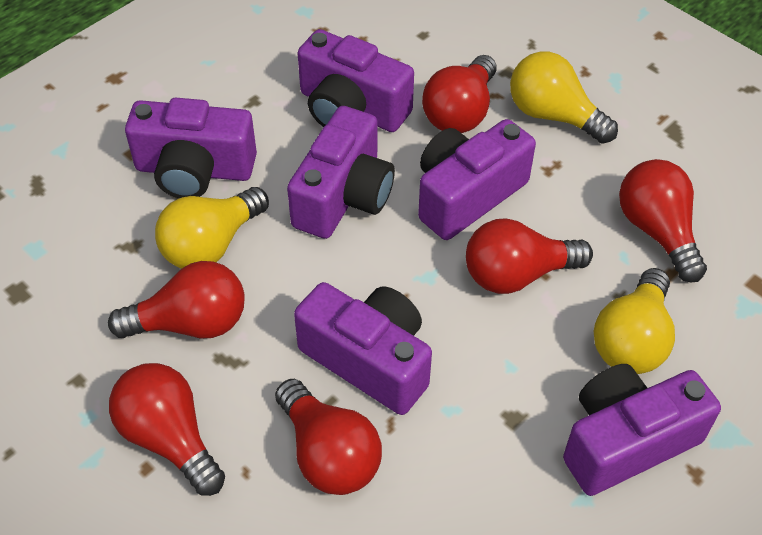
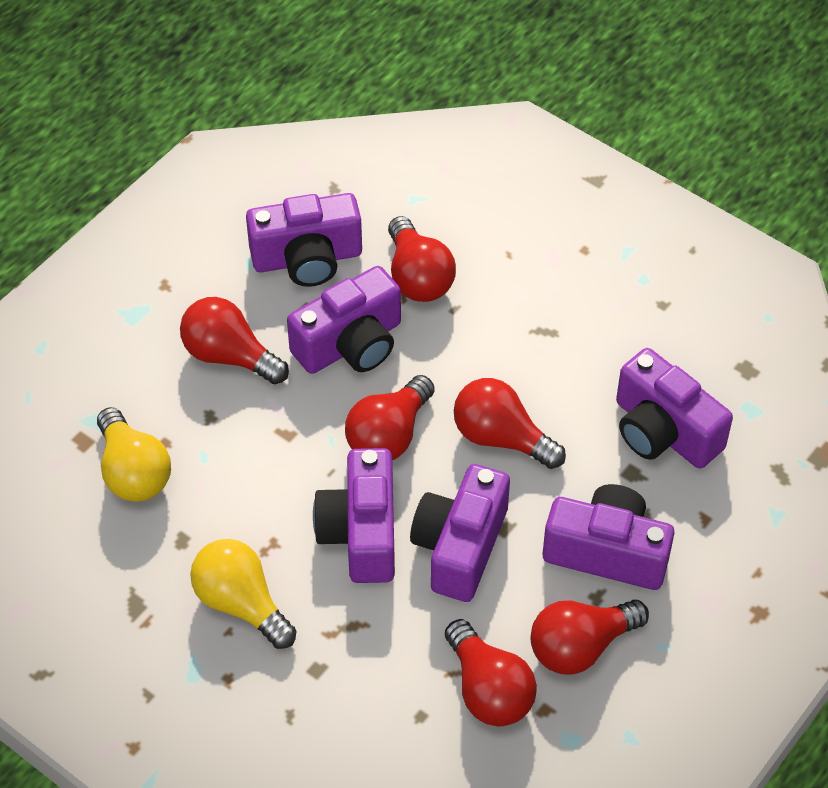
yellow light bulb: [155,187,269,269] [510,52,618,144] [594,268,675,374] = 3 -> [97,407,171,502] [190,539,296,649] = 2

